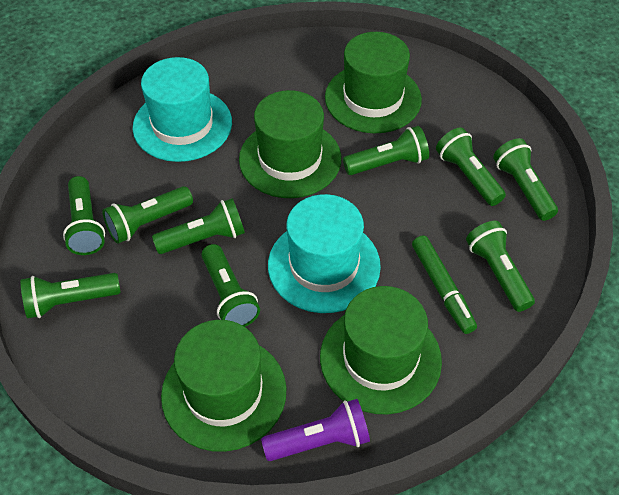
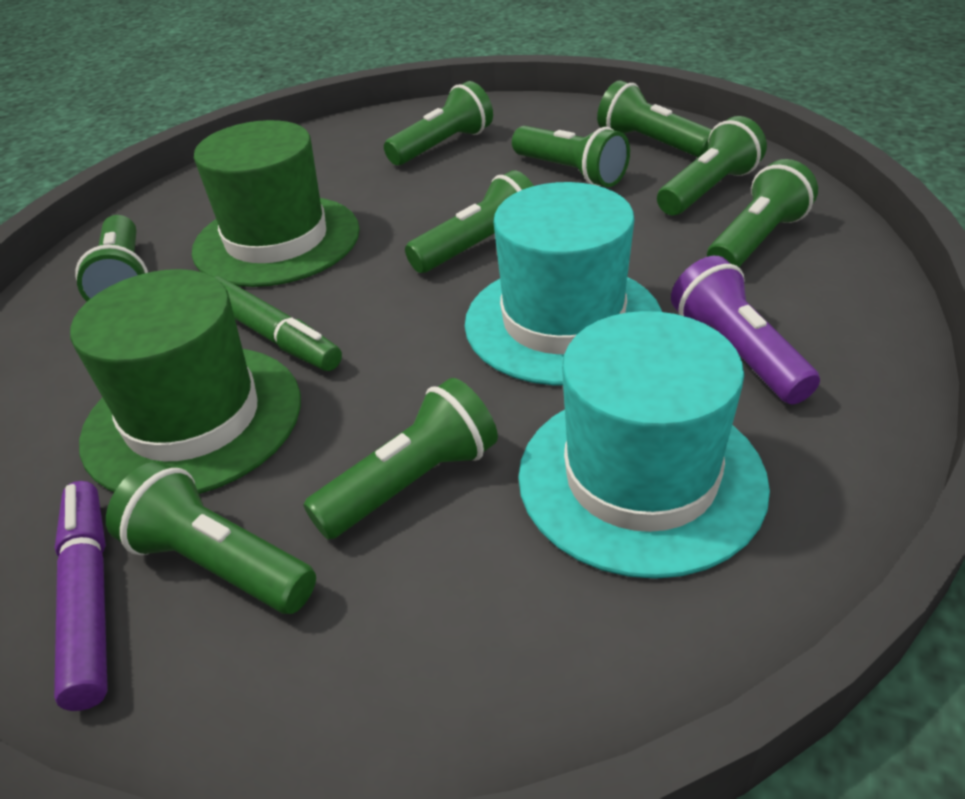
green hat: [161,320,286,452] [239,90,341,198] [320,286,442,414] [325,32,422,133] = 4 -> [70,269,301,494] [192,120,360,287] = 2
purple marker: none = 0 -> [54,481,108,711] = 1

